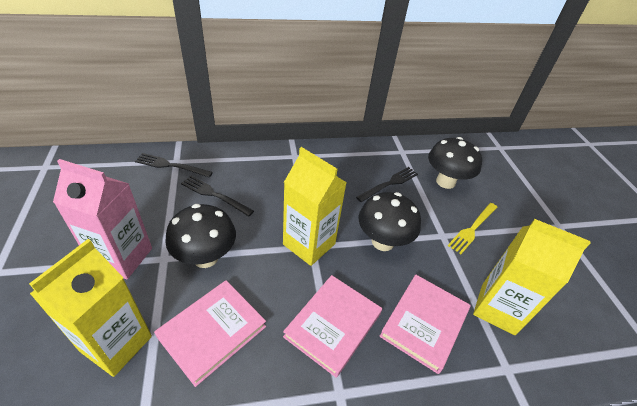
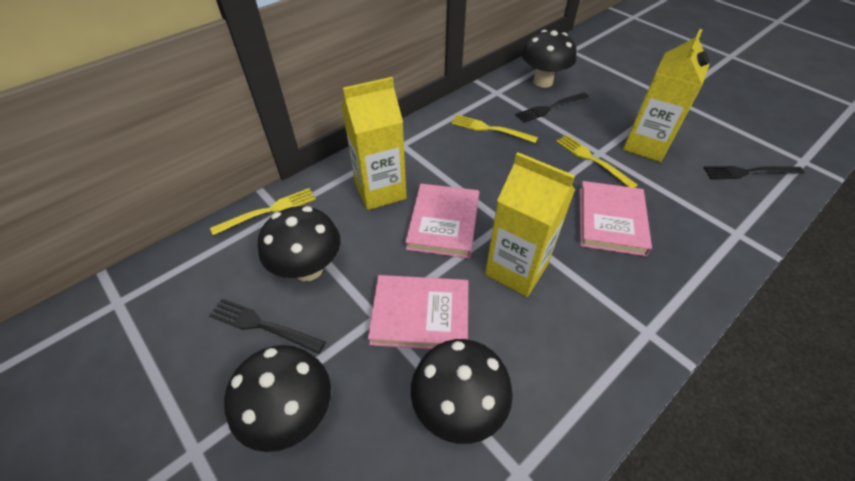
black mushroom: [165,204,236,268] [359,192,421,251] [428,137,482,189] = 3 -> [224,345,331,452] [258,206,341,281] [411,339,513,444] [522,30,577,88] = 4
pink carton: [53,159,152,279] = 1 -> none = 0
yellow fork: [448,203,498,254] = 1 -> [210,188,316,235] [451,115,538,143] [556,135,638,188] = 3

